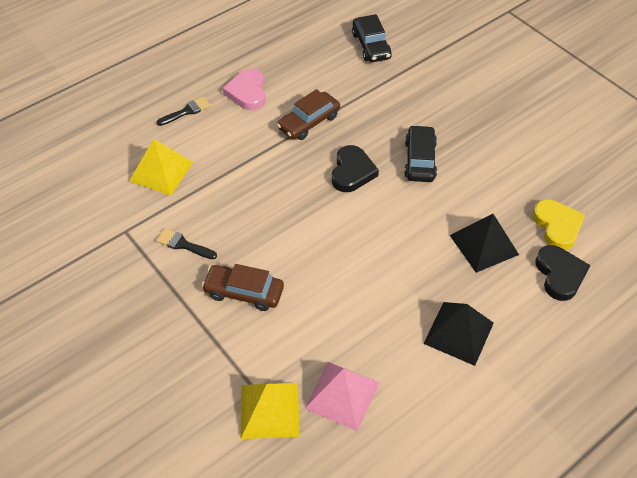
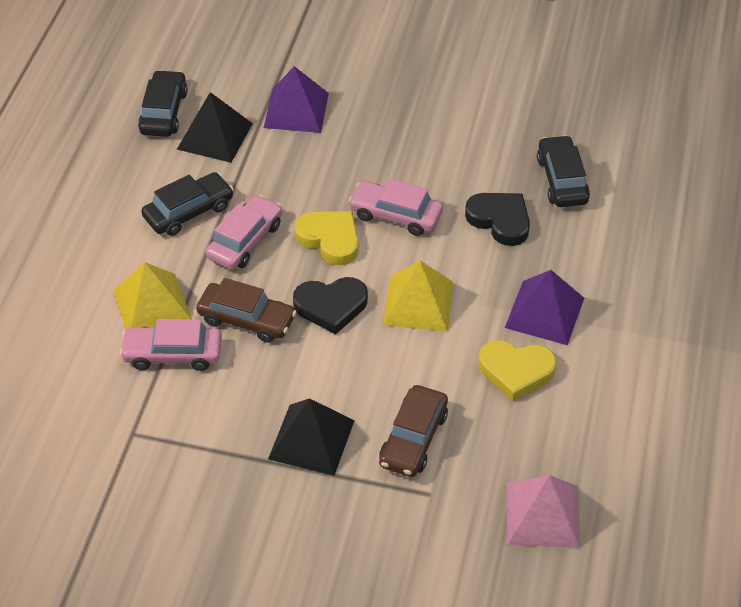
black brush: [156,229,217,259] [157,97,211,126] = 2 -> none = 0
black car: [352,14,392,62] [404,125,437,182] = 2 -> [138,70,188,137] [141,172,234,236] [537,135,590,207] = 3
pink car: none = 0 -> [120,319,222,371] [205,195,282,270] [348,179,443,236] = 3
pink heart: [223,69,265,111] = 1 -> none = 0
purple pyramid: none = 0 -> [264,66,329,133] [505,270,584,345] = 2
yellow heart: [532,199,585,250] = 1 -> [294,211,359,265] [478,340,557,401] = 2

